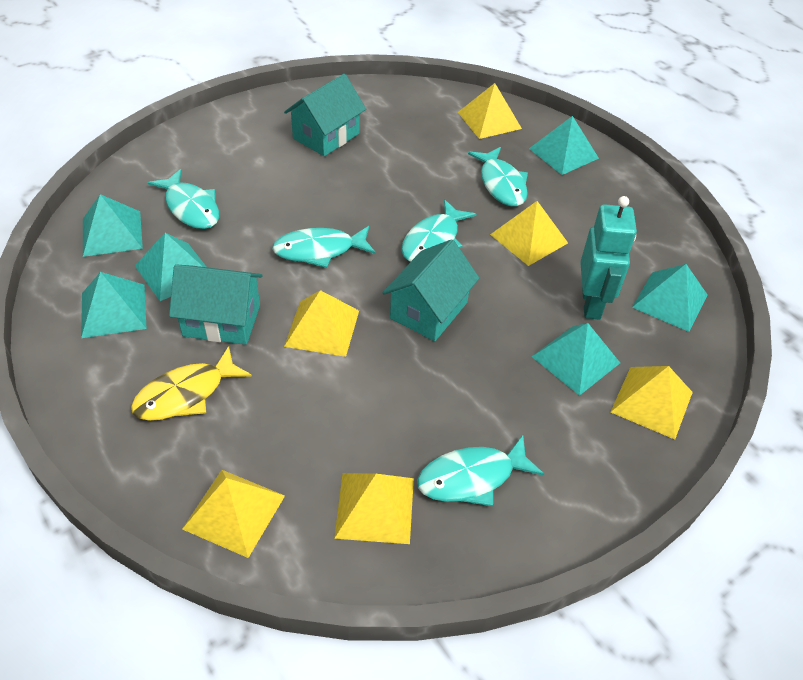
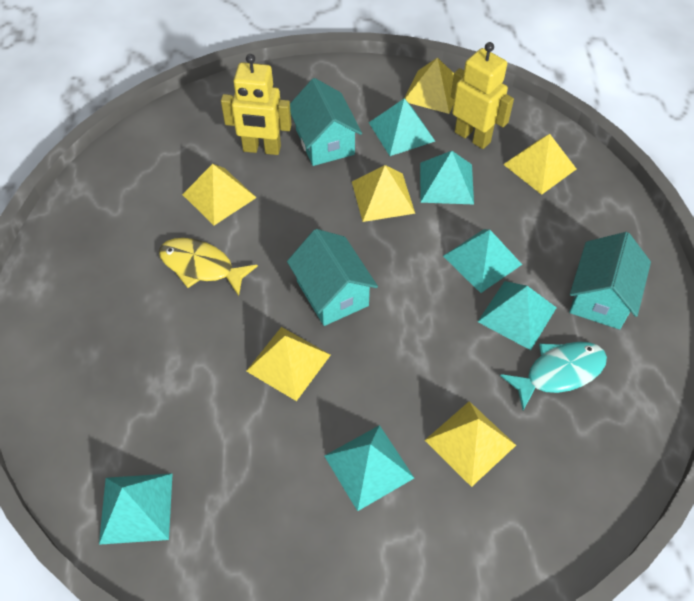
turquoise fish: [148,169,219,229] [272,226,376,268] [401,199,476,262] [417,435,544,506] [468,147,528,206] = 5 -> [500,342,607,410] = 1
turquoise robot: [580,196,637,320] = 1 -> none = 0
yellow robot: none = 0 -> [221,54,292,155] [451,42,514,149] = 2

